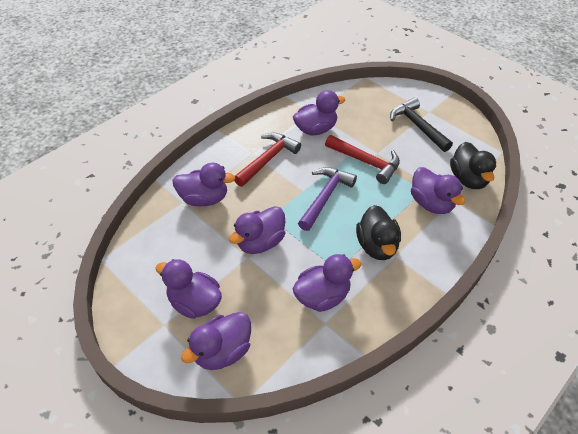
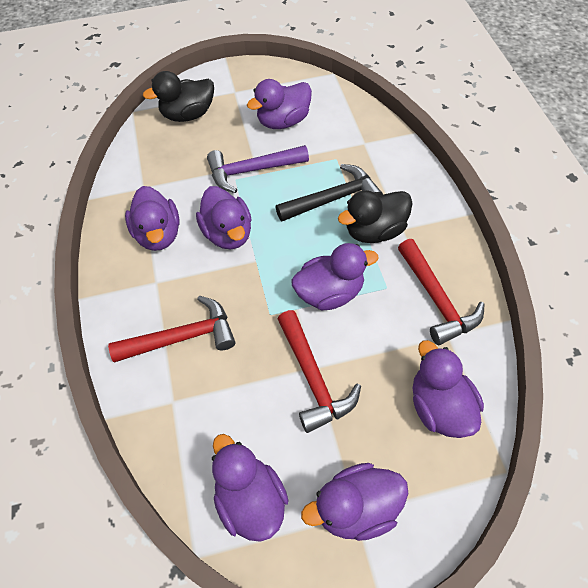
red hammer: [234,132,301,187] [325,135,400,184] = 2 -> [108,296,235,362] [278,310,361,433] [398,239,485,345] = 3

